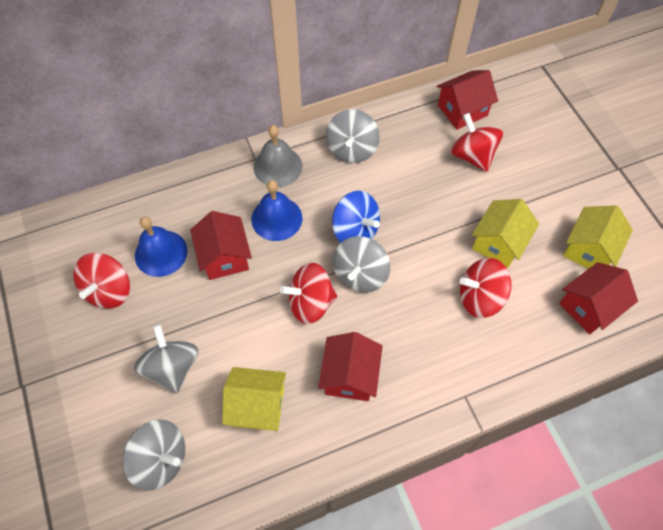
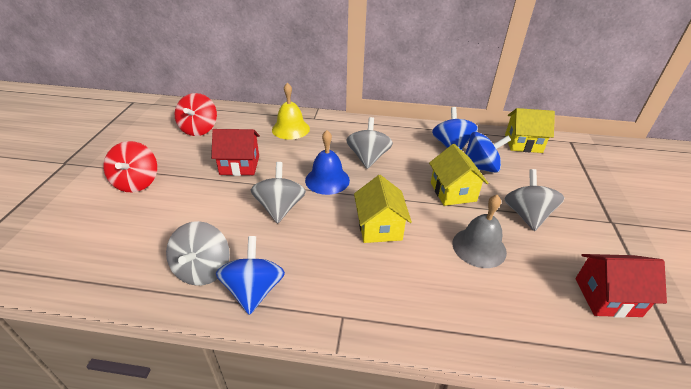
blue bell: [135,216,188,277] [251,180,302,241] = 2 -> [305,130,350,195] = 1
blue spinning top: [332,191,380,243] = 1 -> [216,236,285,315] [432,107,478,150] [465,132,511,173] = 3
red house: [190,211,252,280] [318,332,383,401] [437,70,498,130] [559,262,638,334] = 4 -> [211,129,260,176] [575,254,667,318] = 2
red spinning top: [73,253,130,309] [280,263,337,324] [450,113,503,172] [460,258,511,318] = 4 -> [103,141,157,192] [174,93,217,136] = 2
yellow bell: none = 0 -> [272,83,310,140] = 1

